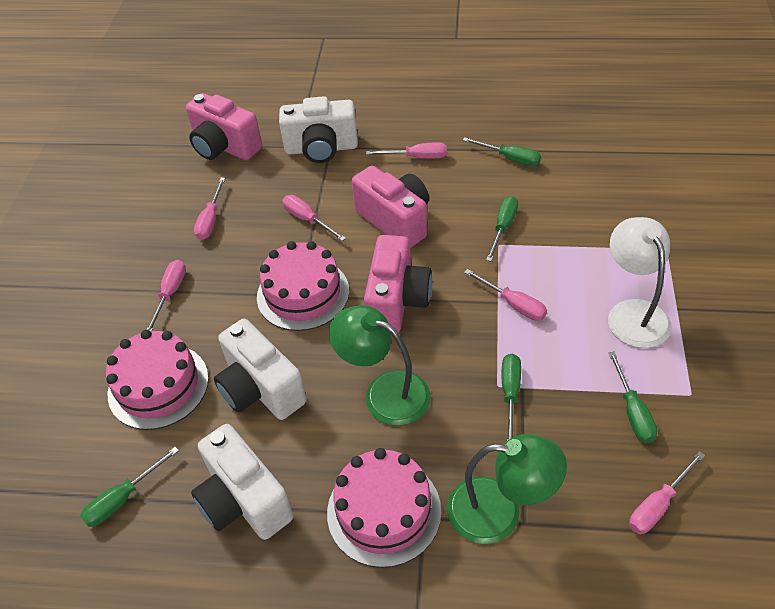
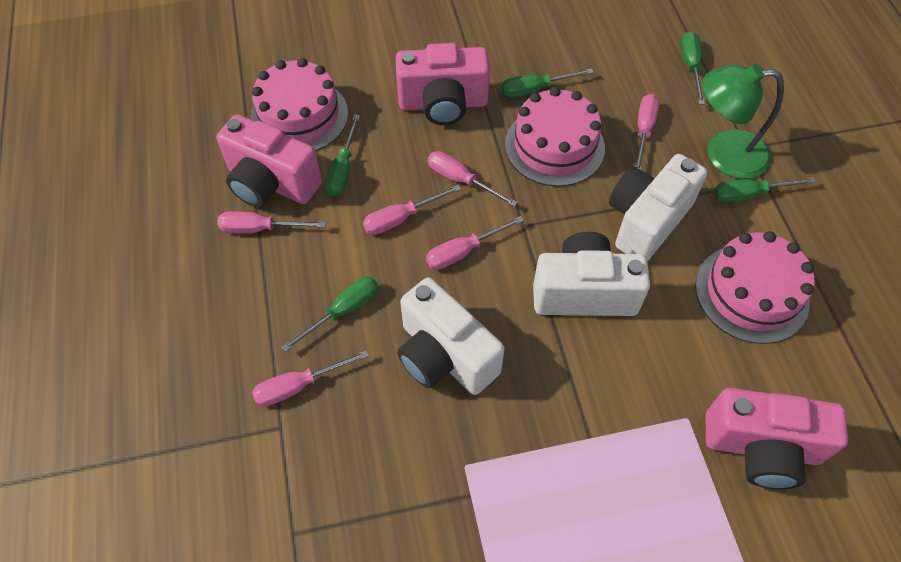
green lamp: [329,305,431,426] [447,434,567,544] = 2 -> [702,64,784,179] = 1
white lamp: [608,217,672,348] = 1 -> none = 0

